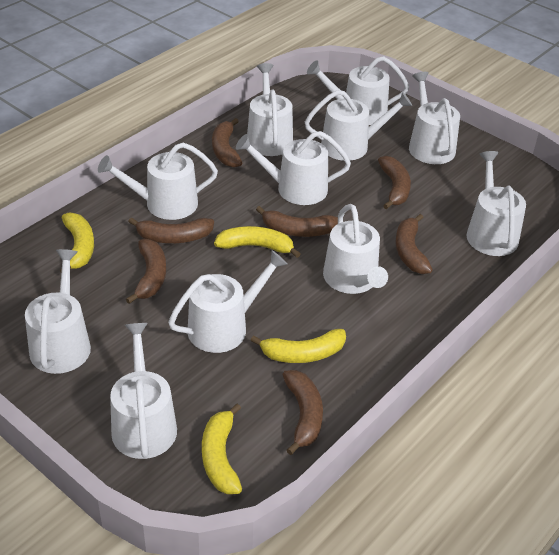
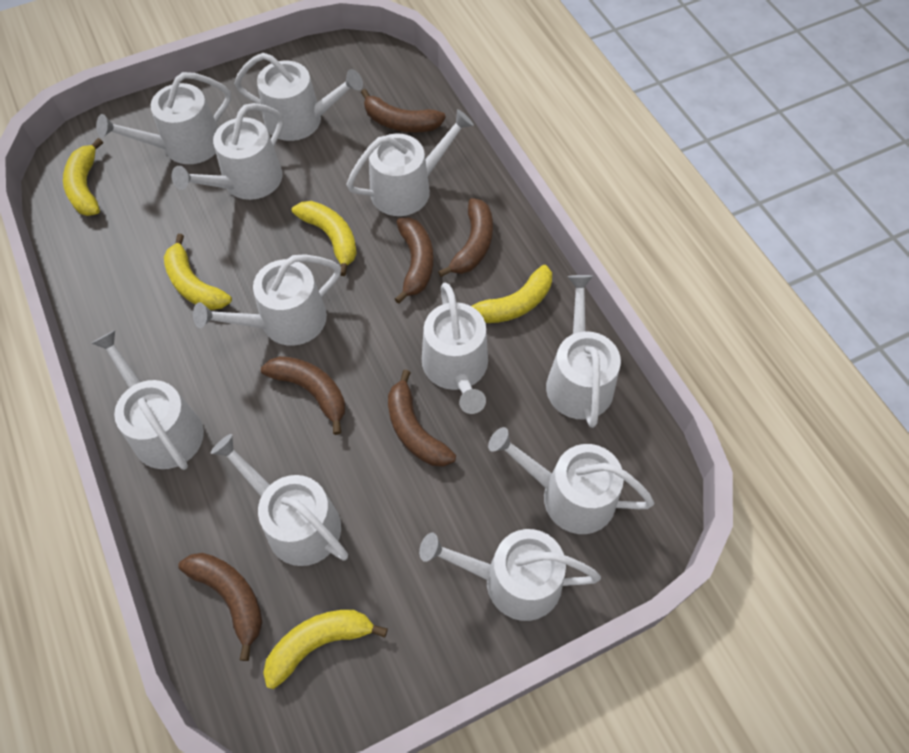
brown banana: [126,239,166,304] [128,217,214,243] [212,118,243,168] [256,206,338,237] [282,370,323,455] [378,156,411,209] [395,214,433,274] = 7 -> [178,553,262,661] [261,356,345,435] [361,89,446,132] [388,370,456,467] [395,217,433,304] [438,198,493,277] = 6
yellow banana: [60,212,94,272] [202,404,242,494] [214,226,301,258] [250,329,346,363] = 4 -> [63,138,103,216] [164,234,232,310] [263,610,388,689] [292,201,357,276] [471,265,552,323] = 5

